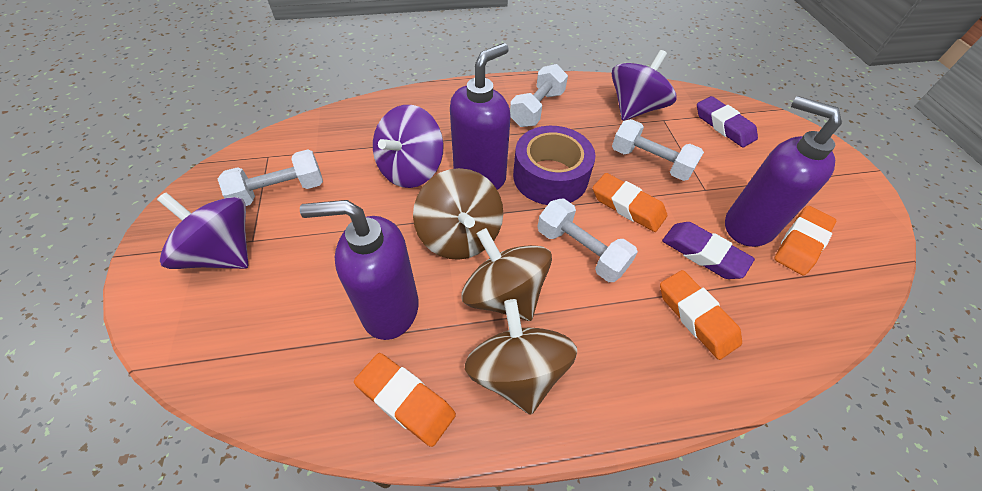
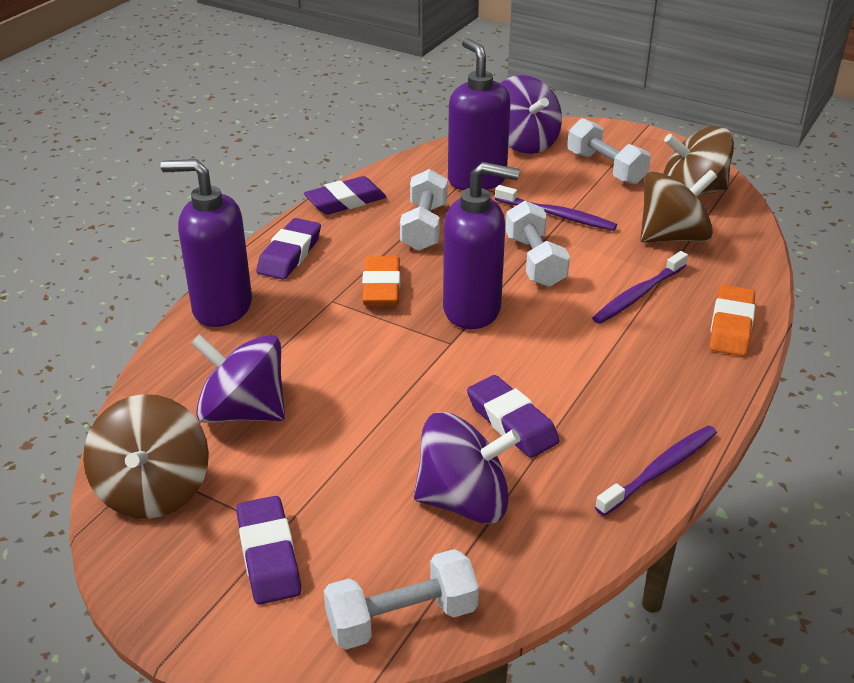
orange eraser: [354,353,456,447] [593,173,667,232] [660,270,742,360] [774,206,836,275] = 4 -> [362,256,401,306] [709,285,755,356] = 2
purple eraser: [662,222,755,279] [697,96,758,148] = 2 -> [236,496,301,605] [257,218,321,280] [304,176,386,215] [467,375,559,458] = 4
purple tape: [513,126,595,205] = 1 -> none = 0
purple toothbrush: none = 0 -> [495,185,617,231] [592,251,688,324] [595,425,717,516] = 3

